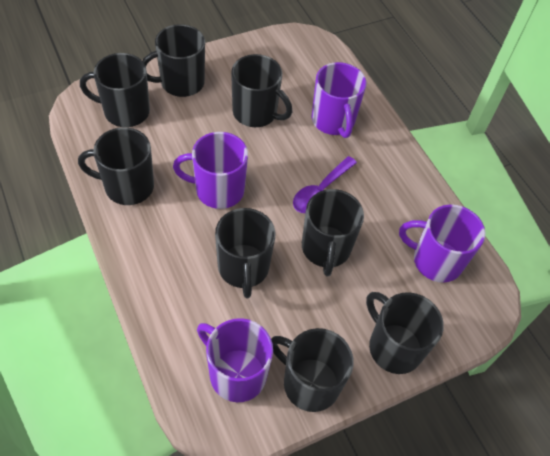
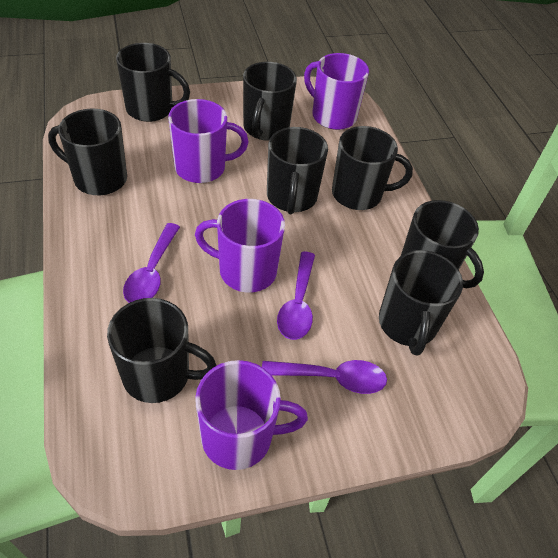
purple spoon: [293,156,357,213] = 1 -> [123,223,180,303] [262,360,387,394] [277,252,315,340] = 3

